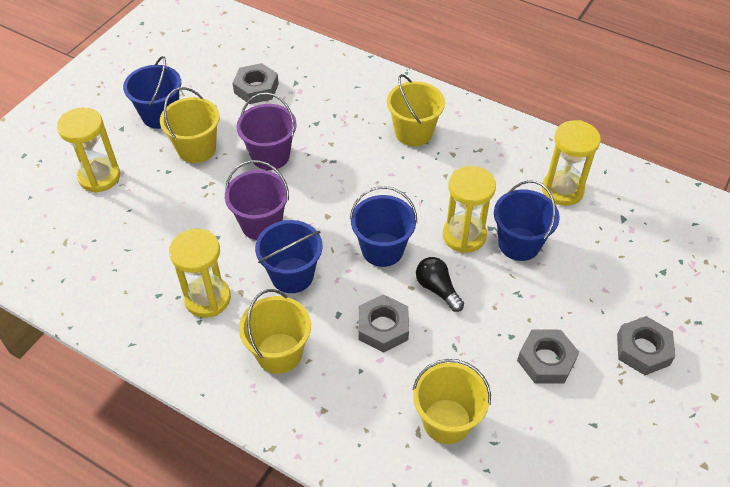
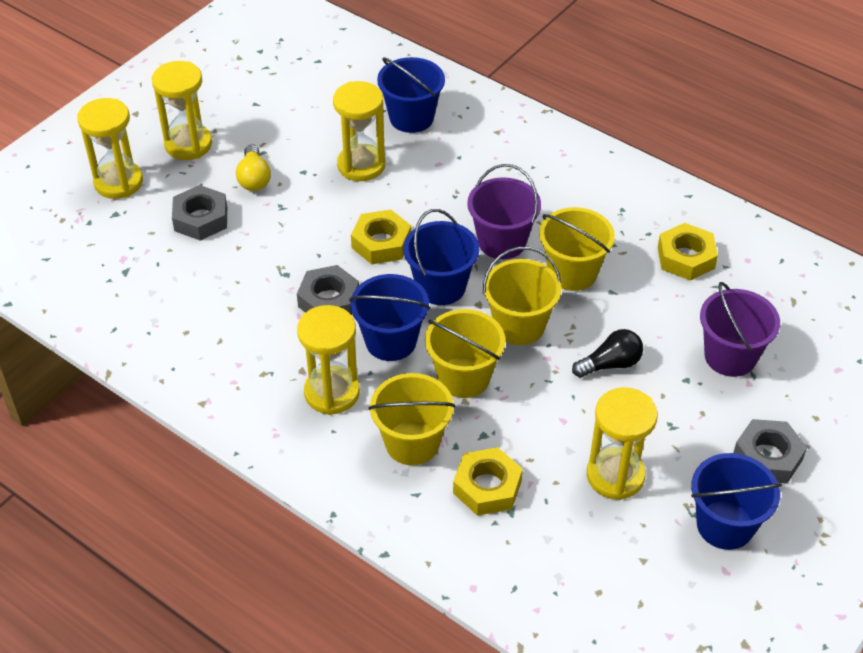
grey nut: [233,63,279,104] [358,294,409,353] [517,330,579,384] [617,316,675,375] = 4 -> [172,185,227,241] [297,265,359,315] [733,419,807,483] = 3
yellow hourglass: [57,107,120,193] [169,229,231,318] [443,166,496,253] [542,120,601,206] = 4 -> [77,98,143,199] [152,61,212,160] [297,305,360,415] [333,81,385,181] [587,387,658,500] = 5
yellow light bulb: none = 0 -> [236,145,271,191] = 1
yellow nut: none = 0 -> [351,209,411,264] [453,447,523,516] [658,223,718,281] = 3

